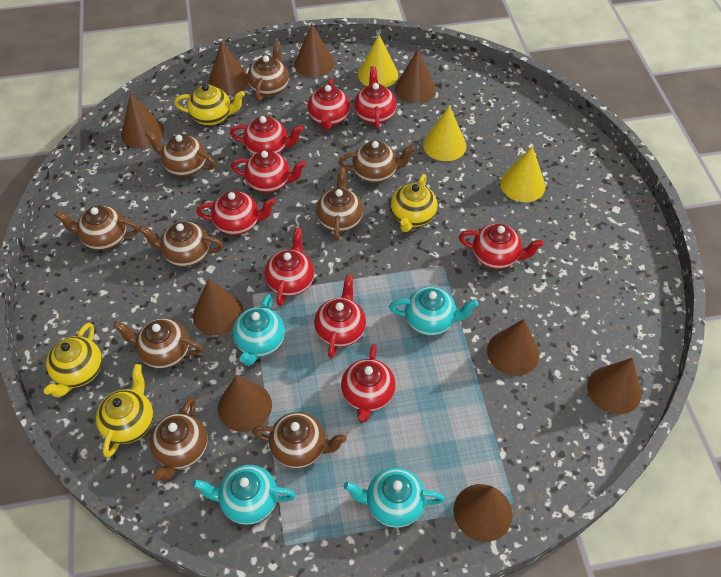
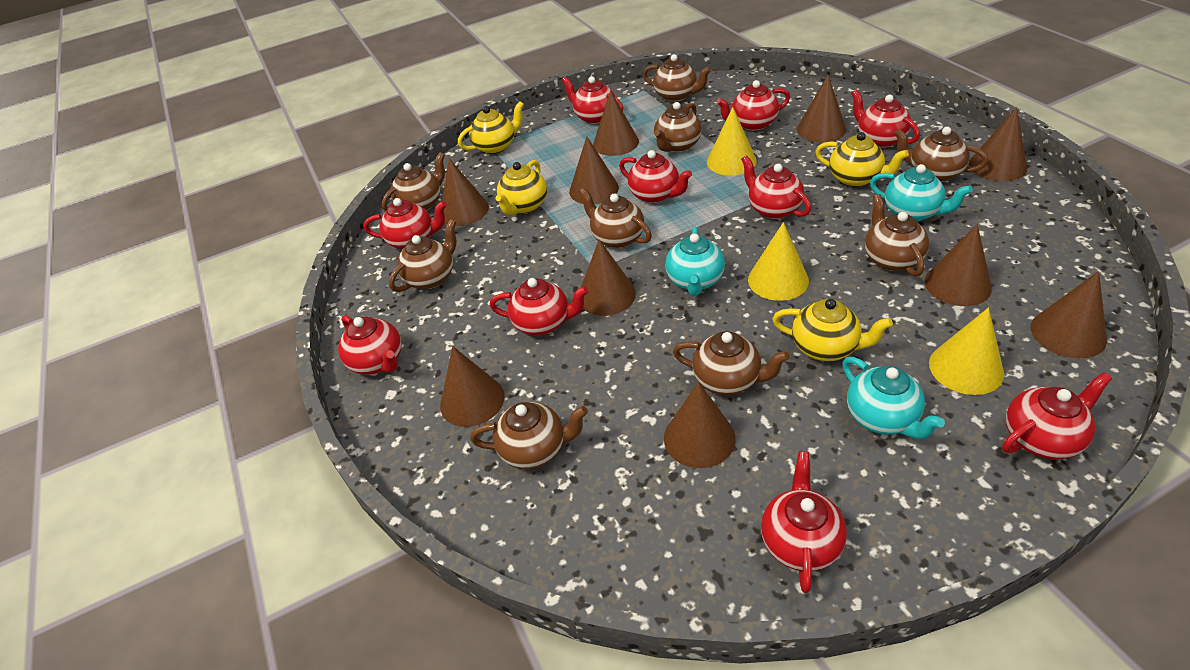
brown cone: [121,93,164,148] [193,279,244,336] [208,40,248,95] [218,375,272,432] [294,24,334,77] [395,49,436,104] [453,484,512,542] [487,319,539,376] [587,358,641,414] = 9 -> [440,346,505,427] [442,158,489,226] [569,136,619,204] [581,239,636,316] [593,91,639,156] [664,382,736,468] [797,75,846,143] [924,224,992,306] [969,107,1027,181] [1031,271,1107,359] = 10
red teapot: [196,191,275,235] [230,116,303,155] [231,150,306,193] [265,228,314,306] [308,78,350,130] [314,275,366,358] [341,344,395,423] [354,66,397,130] [459,224,543,269] = 9 -> [338,315,402,375] [363,198,447,249] [490,278,588,336] [562,76,623,124] [619,150,692,203] [717,80,790,131] [741,155,811,219] [761,451,847,593] [851,89,920,148] [1002,372,1112,459] = 10
turquoise teapot: [192,465,296,525] [232,294,285,366] [344,467,445,528] [389,287,478,336] = 4 -> [665,227,725,296] [842,357,945,439] [870,164,972,222] = 3

